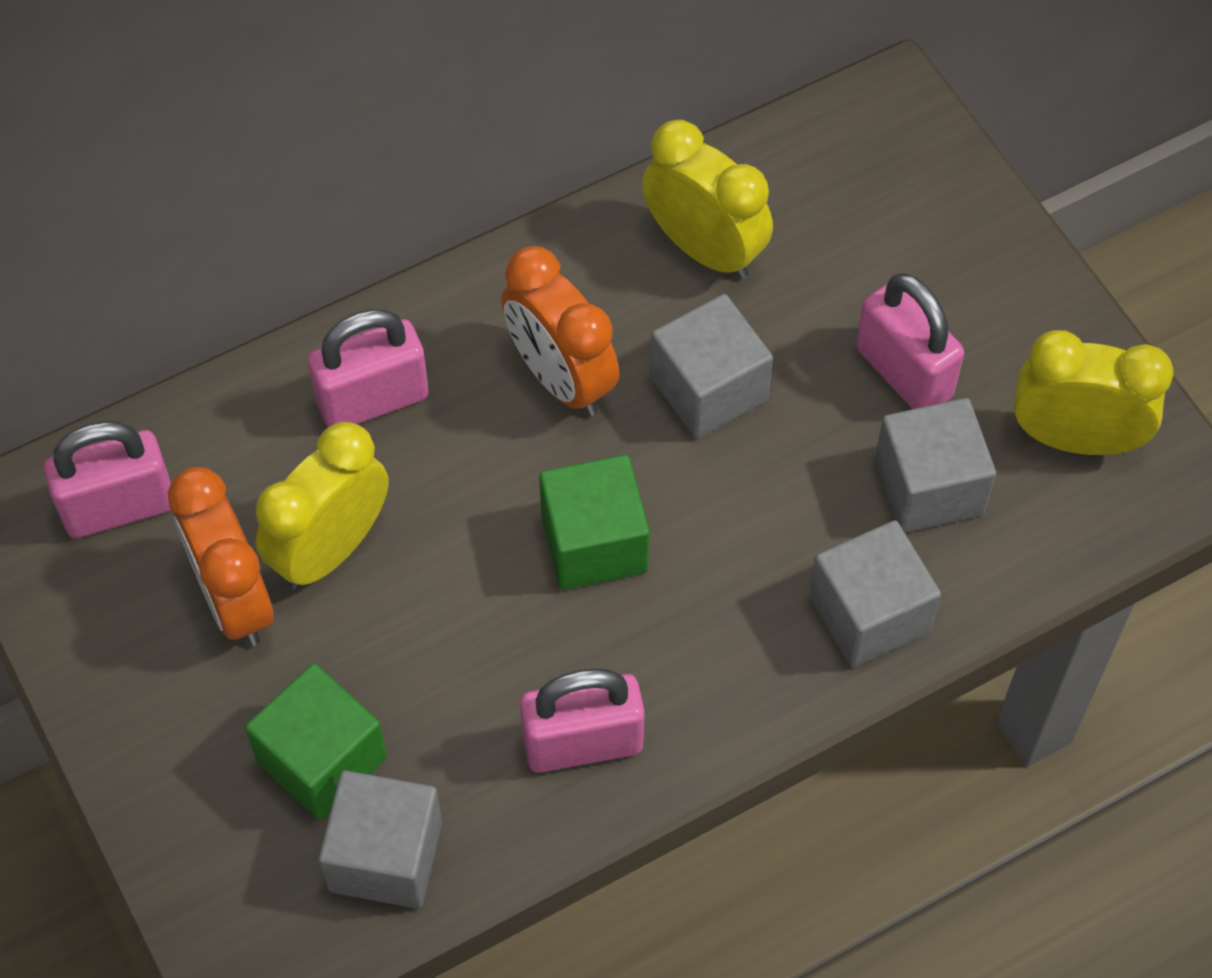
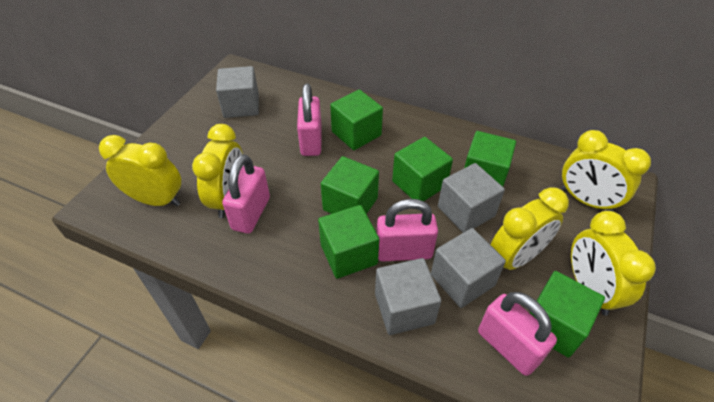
green cube: [245,664,387,820] [539,455,649,590] = 2 -> [318,205,379,279] [321,156,379,214] [330,89,383,150] [392,137,453,201] [464,131,516,187] [530,271,605,358] = 6
orange clock: [168,467,274,646] [501,246,620,416] = 2 -> none = 0
yellow clock: [256,422,389,589] [642,120,773,279] [1014,330,1174,455] = 3 -> [99,135,181,206] [192,124,244,218] [491,187,569,270] [562,130,651,212] [571,211,656,316] = 5

